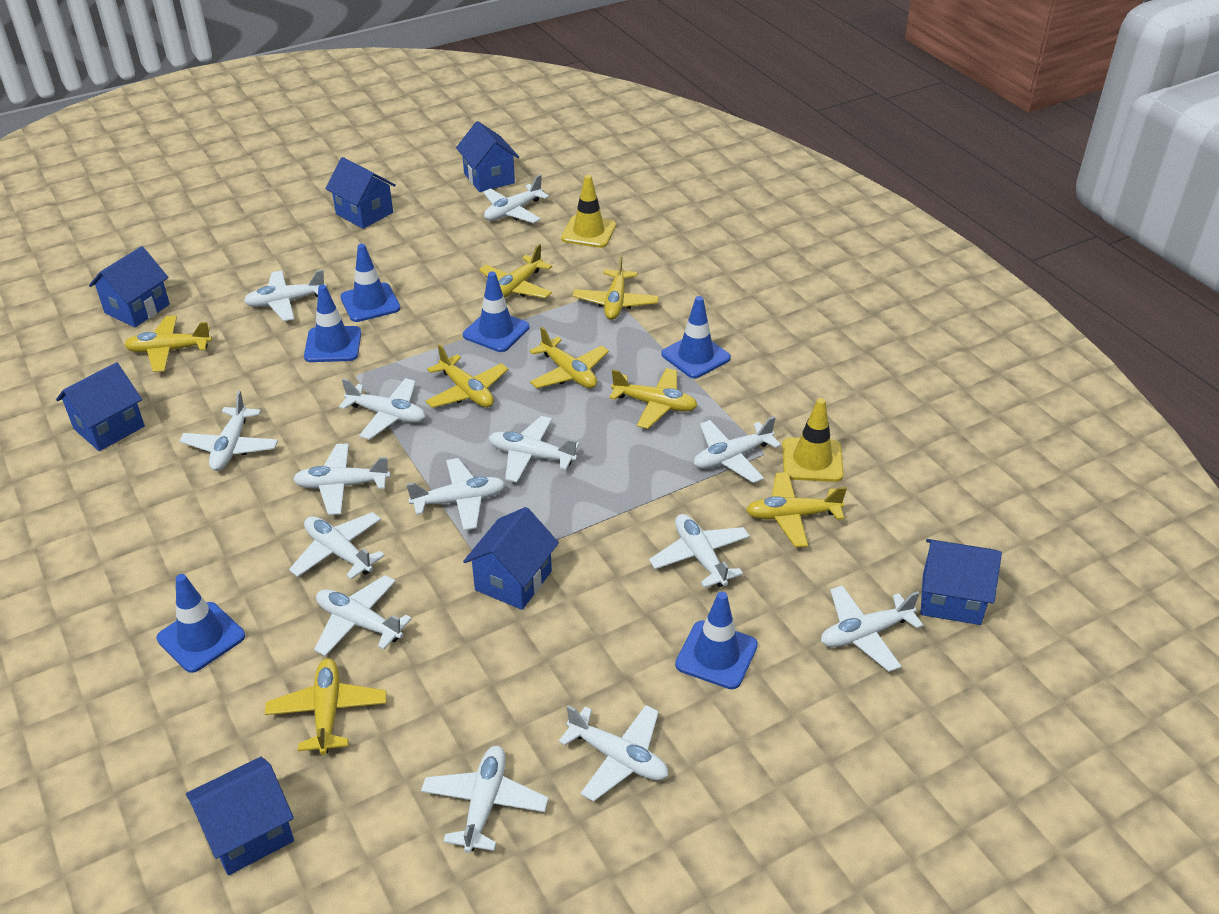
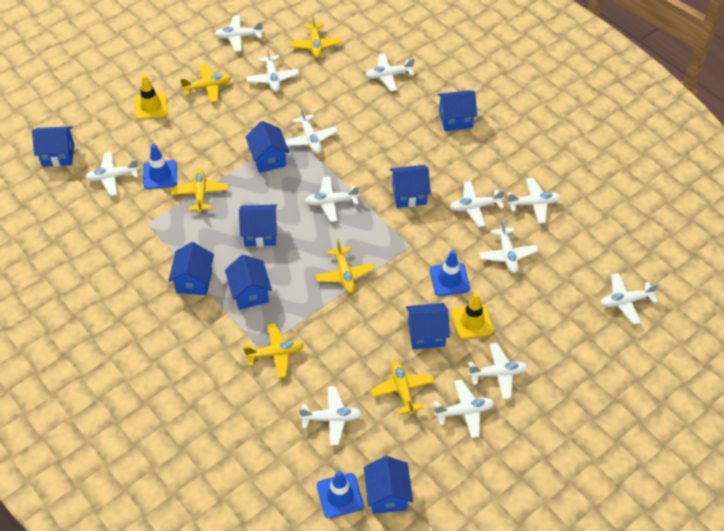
blue house: [56,362,145,451] [89,246,170,327] [186,757,294,875] [325,157,396,229] [456,121,519,192] [463,507,559,610] [920,539,1002,625] = 7 -> [32,126,74,167] [168,242,214,295] [225,255,272,310] [239,204,277,247] [246,121,289,173] [364,456,413,514] [390,165,431,208] [406,303,450,349] [438,90,477,131] = 9
blue traffic cone: [157,574,245,673] [304,285,361,362] [340,244,400,322] [463,272,530,352] [661,296,731,378] [675,592,758,689] = 6 -> [143,144,177,189] [317,471,364,518] [430,250,470,296] = 3
white plane: [179,391,278,471] [244,270,326,321] [289,512,385,579] [293,443,390,515] [314,575,412,656] [339,378,425,440] [406,458,505,530] [421,746,548,853] [483,174,549,223] [489,416,579,482] [559,705,668,802] [649,514,750,588] [694,416,781,483] [821,585,923,672] = 14 -> [85,152,139,196] [215,15,264,52] [246,47,299,92] [285,107,338,153] [299,386,362,446] [305,176,359,222] [365,53,415,91] [434,379,495,438] [450,181,505,227] [468,343,528,399] [479,219,538,273] [507,178,561,223] [601,273,659,324] = 13
yellow plane: [124,315,212,372] [265,659,387,755] [425,344,508,408] [479,244,552,298] [530,327,609,388] [573,254,659,320] [609,368,698,429] [746,472,847,547] = 8 -> [171,169,229,213] [180,64,231,103] [243,323,304,378] [290,15,342,58] [315,239,375,293] [371,361,434,415] = 6

